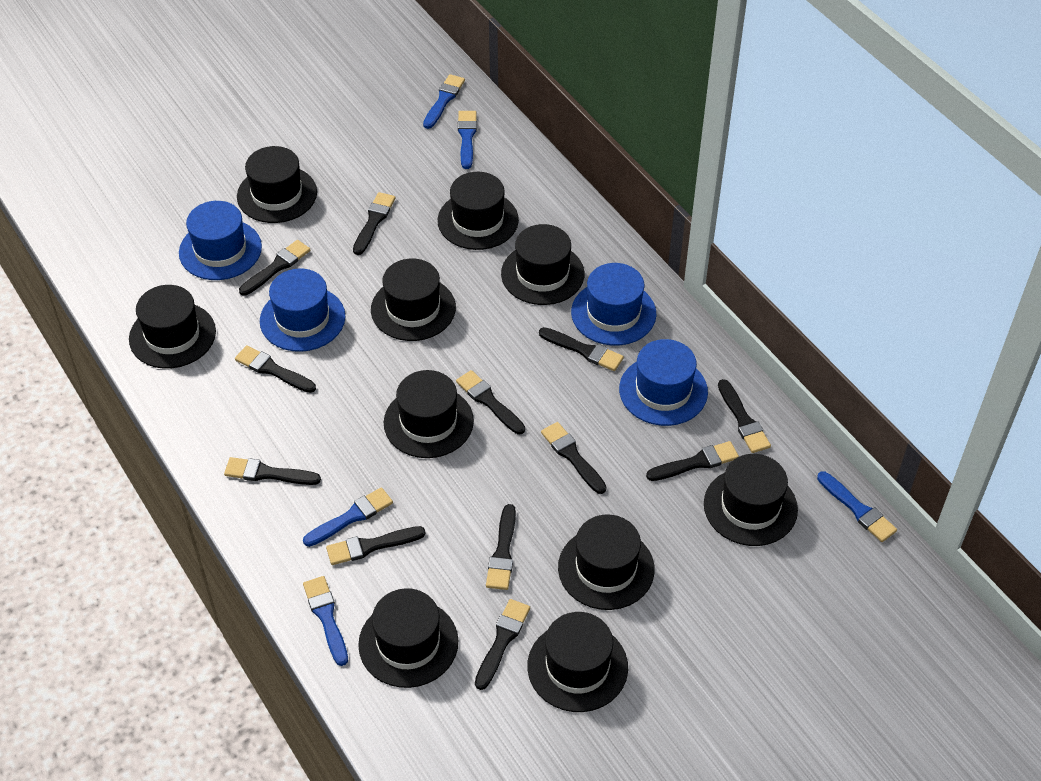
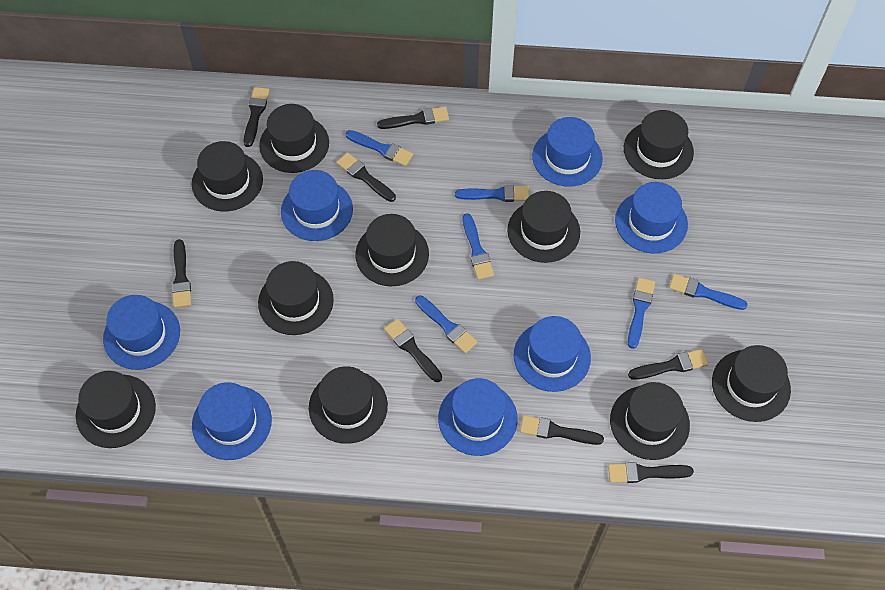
black brush: [224,457,321,485] [235,345,316,393] [239,240,310,296] [326,526,426,565] [353,192,395,255] [456,370,525,434] [475,599,530,690] [486,504,516,590] [539,327,624,371] [541,422,606,494] [646,441,739,481] [718,379,771,453] = 12 -> [172,239,191,308] [244,87,270,147] [336,152,396,202] [377,106,449,129] [384,319,442,382] [520,415,604,445] [608,462,694,483] [628,349,708,380] = 8
blue brush: [303,487,393,547] [303,576,348,666] [423,74,465,129] [458,111,477,169] [817,471,897,542] = 5 -> [346,130,413,166] [415,295,477,353] [455,185,529,202] [463,213,494,280] [628,277,655,349] [669,274,748,310] = 6
blue hat: [179,201,262,280] [260,268,345,352] [571,263,656,346] [619,339,708,426] = 4 -> [103,295,180,370] [192,382,272,460] [281,170,353,241] [438,378,518,456] [514,316,591,392] [532,117,603,187] [615,182,688,253] = 7

